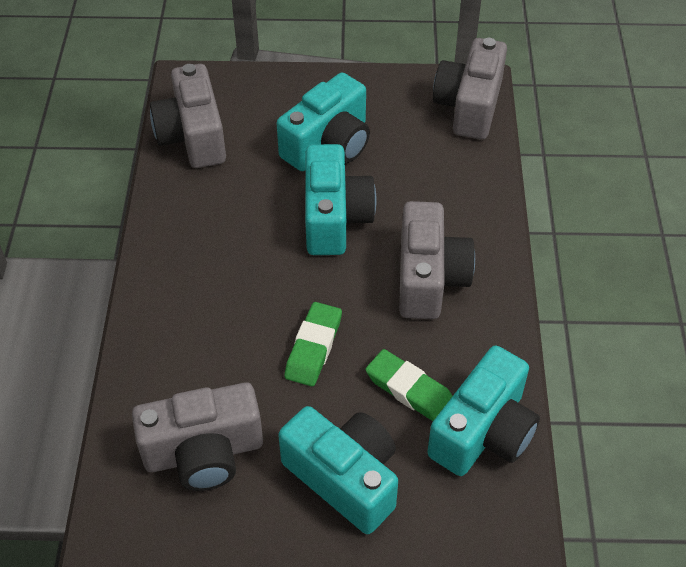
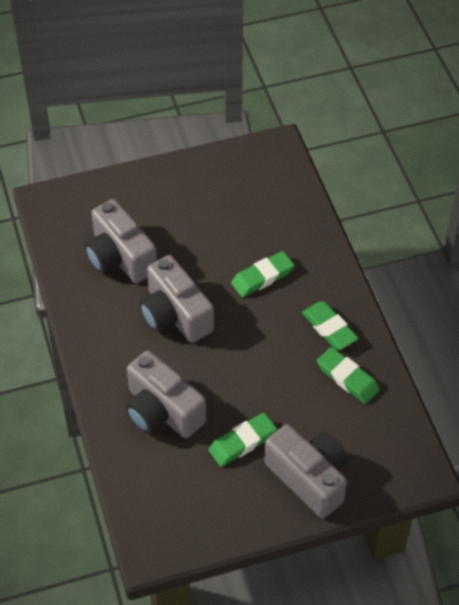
green eraser: [284,302,342,386] [366,349,452,421] = 2 -> [208,413,277,467] [231,251,294,297] [302,301,359,350] [317,347,380,404] = 4
turquoise camera: [277,73,370,171] [278,406,398,534] [305,144,376,255] [427,346,540,476] = 4 -> none = 0

